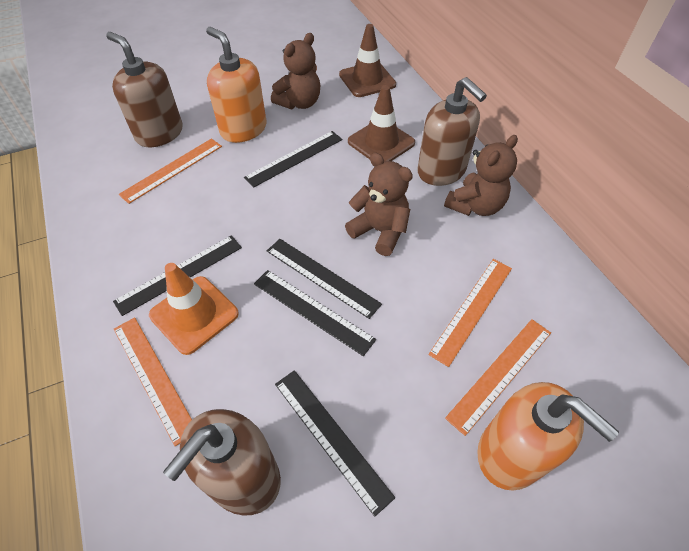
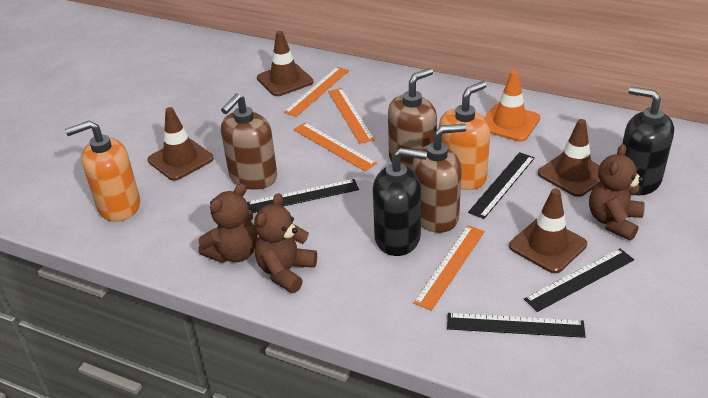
black ruler: [113,235,242,316] [244,131,342,188] [254,270,376,356] [267,239,382,319] [275,370,395,517] = 5 -> [247,179,359,213] [447,313,586,338] [468,152,535,219] [524,248,634,312] = 4
black soap dispenser: none = 0 -> [373,148,427,256] [622,87,674,195] = 2
brown traffic cone: [339,24,396,97] [348,85,415,162] = 2 -> [148,107,214,181] [257,31,313,96] [509,188,587,273] [538,119,600,197] = 4

